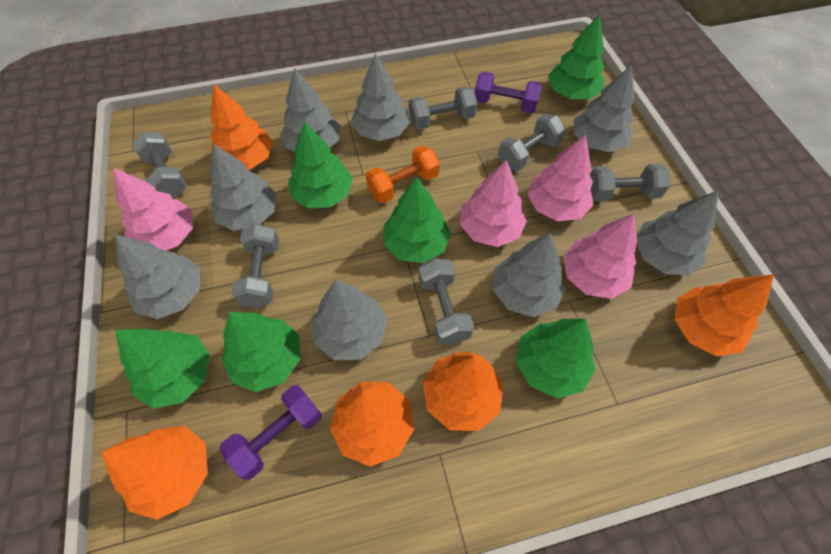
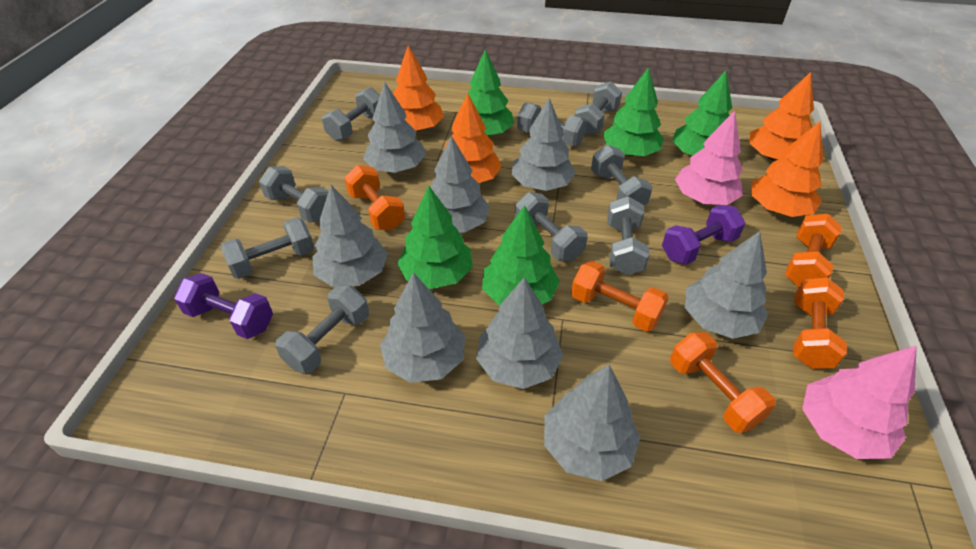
green tree: [115,329,210,409] [222,312,300,392] [289,122,353,208] [383,177,451,263] [516,319,595,398] [548,13,605,99] = 6 -> [397,185,473,289] [463,50,514,136] [482,205,560,306] [603,67,664,156] [672,70,732,156] = 5
grey dumbbell: [133,132,187,198] [231,224,279,308] [409,86,478,130] [419,258,474,345] [498,114,565,171] [590,163,670,202] = 6 -> [221,217,314,279] [259,166,329,223] [275,286,369,374] [322,87,380,141] [515,192,588,261] [517,102,587,146] [575,82,622,135] [591,145,653,205] [607,196,650,275] = 9
orange dumbbell: [366,146,440,203] = 1 -> [344,165,405,230] [571,261,668,332] [670,332,776,433] [785,214,842,287] [793,277,847,369] = 5
orange tree: [102,426,208,520] [210,84,273,170] [330,381,414,467] [423,351,504,431] [674,274,774,356] = 5 -> [393,45,444,132] [444,93,502,183] [749,72,814,161] [751,121,823,217] = 4
pink tree: [113,168,193,250] [460,160,527,247] [527,134,593,221] [563,214,637,299] = 4 -> [675,111,743,205] [802,345,917,459] = 2

